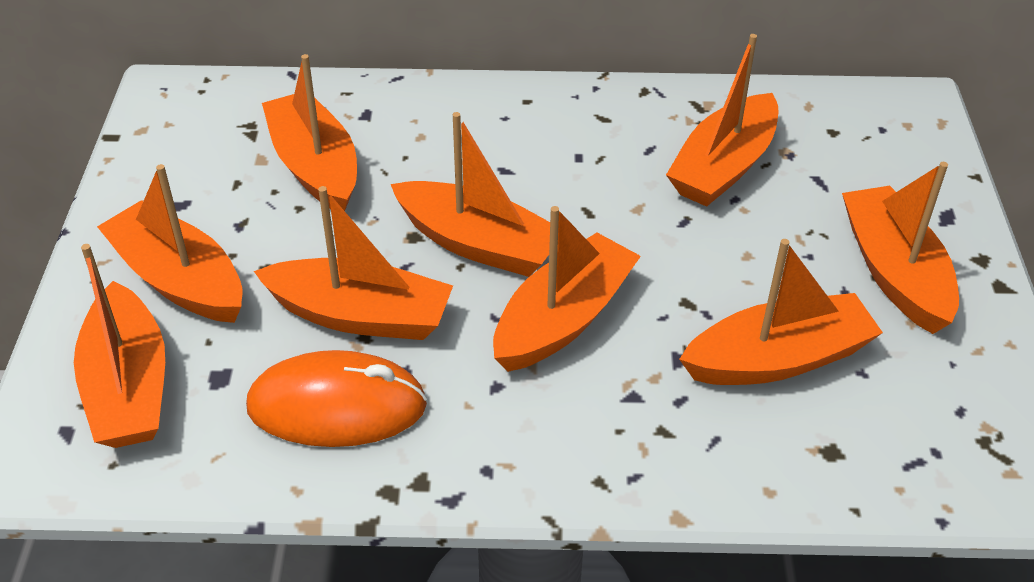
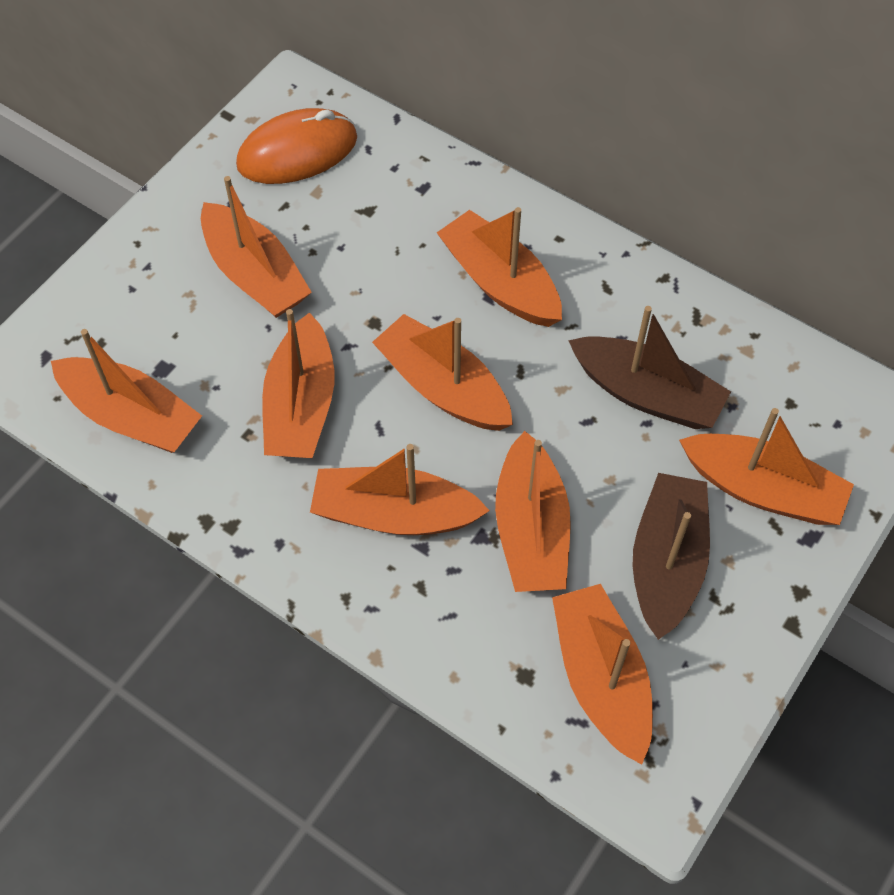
brown boat: none = 0 -> [568,306,731,429] [633,473,710,640] = 2

